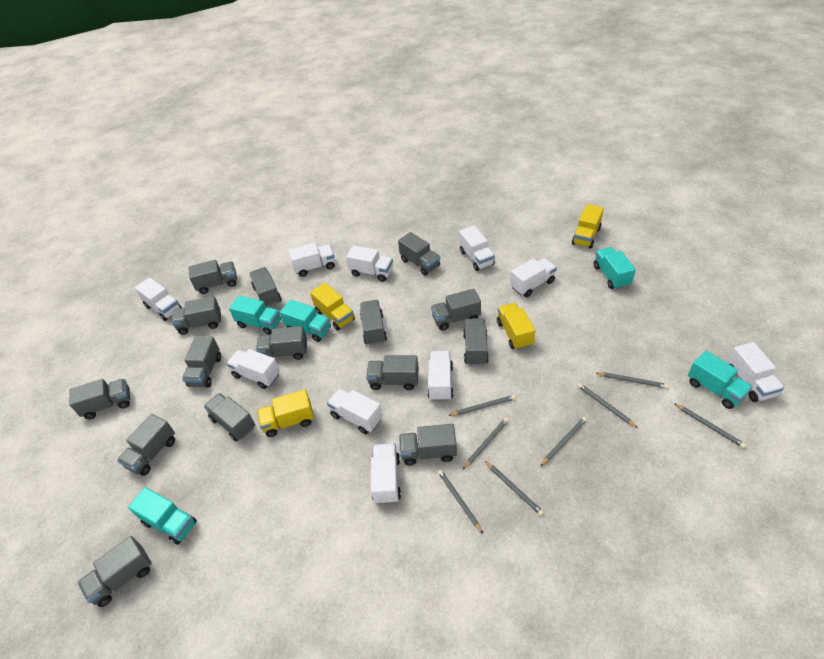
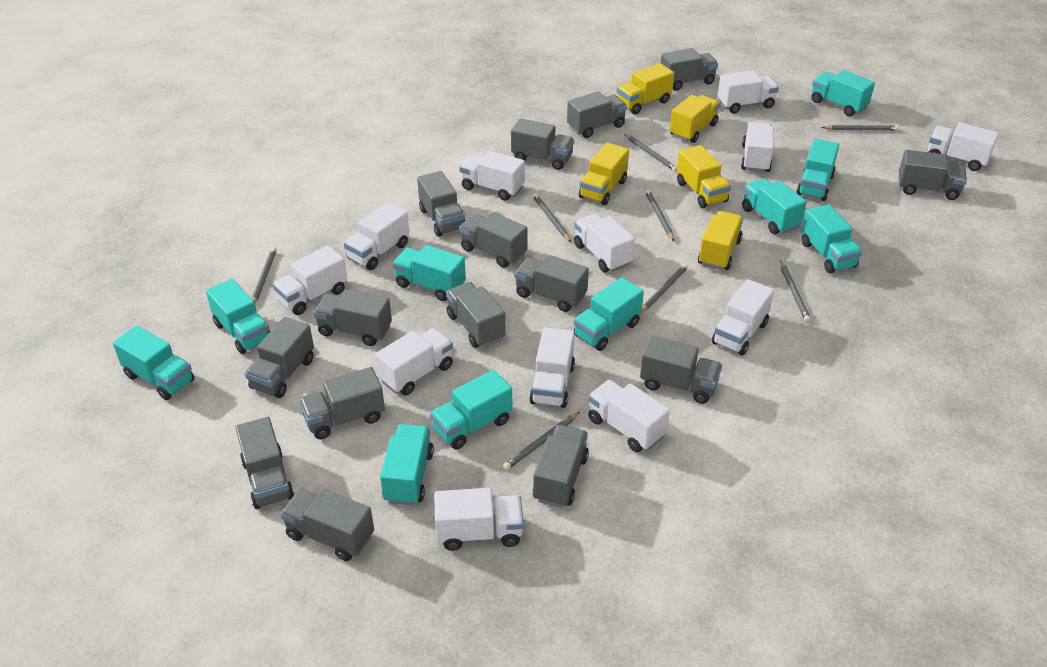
turquoise truck: [128,487,197,545] [229,296,281,335] [280,300,331,342] [594,247,636,289] [688,351,752,409] = 5 -> [113,326,194,400] [206,279,270,354] [380,424,434,505] [393,245,466,301] [430,370,512,449] [574,277,644,351] [742,178,807,234] [796,139,839,201] [801,204,862,273] [811,70,875,116] = 10
white truck: [134,277,182,321] [227,349,280,389] [289,243,335,277] [327,388,383,434] [346,245,393,282] [371,443,401,504] [427,351,453,401] [459,225,495,271] [510,258,557,297] [728,342,784,402] = 10 -> [272,245,347,315] [344,202,409,270] [375,328,453,395] [434,488,524,551] [459,151,525,201] [529,327,575,408] [574,213,635,272] [588,380,670,452] [712,279,774,356] [718,70,779,113] [741,122,774,172] [928,122,999,171] = 12
yellow truck: [257,390,314,437] [310,283,355,330] [497,303,536,350] [572,204,604,249] = 4 -> [579,142,629,205] [617,63,674,114] [670,95,720,143] [677,145,731,208] [698,211,743,270] = 5

